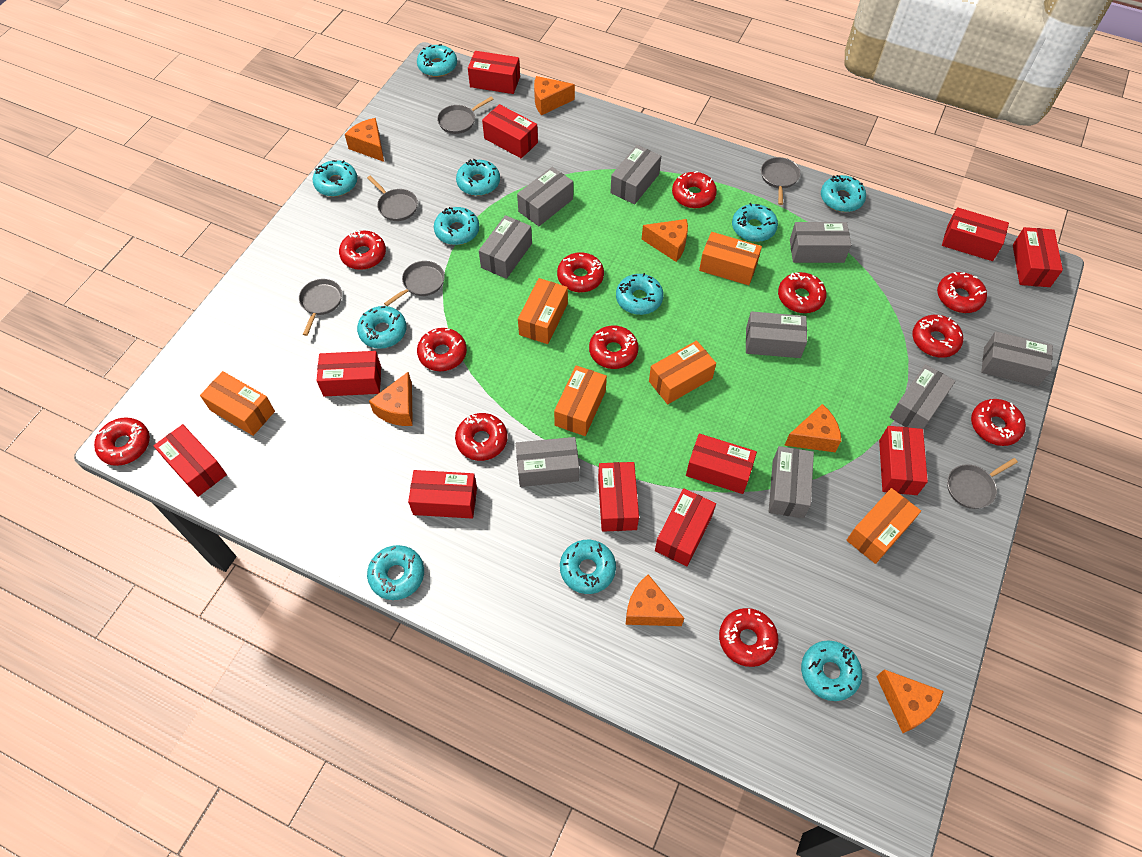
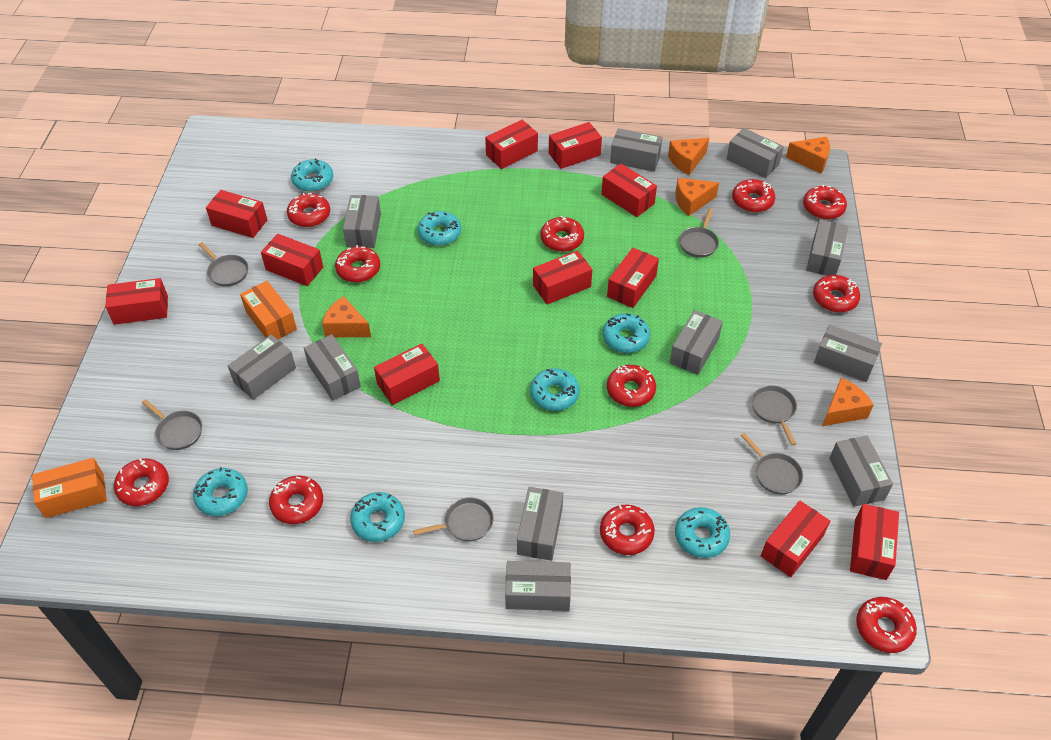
grey box: [479,215,532,279] [516,437,579,487] [517,167,573,226] [610,145,661,204] [746,311,807,358] [769,446,814,518] [790,222,851,263] [890,364,956,429] [981,331,1053,387] = 9 -> [228,335,296,400] [304,334,361,401] [343,195,381,248] [505,561,571,611] [517,487,563,561] [610,128,663,172] [670,310,723,375] [727,128,784,178] [806,220,848,276] [814,324,882,382] [829,436,893,507] = 11
orange box: [200,371,275,436] [518,278,568,344] [554,365,607,436] [649,340,716,404] [699,232,762,285] [847,488,921,564] = 6 -> [32,458,107,518] [240,281,297,339] = 2
orange cheese: [345,118,384,162] [369,372,413,426] [534,76,575,115] [625,574,684,626] [642,219,688,262] [784,404,841,452] [876,669,944,733] = 7 -> [322,296,371,337] [668,138,709,175] [676,178,719,216] [786,137,830,174] [822,378,874,426] = 5
red donut: [94,417,150,466] [339,230,386,270] [417,328,467,371] [455,413,508,461] [557,252,604,292] [589,326,639,369] [672,171,717,208] [719,608,778,667] [778,272,827,313] [912,315,963,357] [937,272,987,313] [971,399,1026,446] = 12 -> [114,458,169,506] [269,475,323,524] [287,193,330,227] [335,245,380,283] [540,216,584,252] [600,505,655,555] [607,365,656,407] [732,179,775,212] [803,185,847,219] [813,275,860,313] [856,597,917,653] = 11
turquoise donut: [313,160,357,197] [357,306,407,349] [367,545,424,600] [417,44,457,77] [434,207,479,245] [456,159,500,196] [560,540,616,594] [616,273,664,315] [732,203,778,242] [801,640,862,701] [821,175,866,212] = 11 -> [193,467,248,516] [291,158,333,192] [350,492,405,542] [418,211,461,246] [530,368,580,411] [603,314,650,353] [675,507,730,558] = 7

